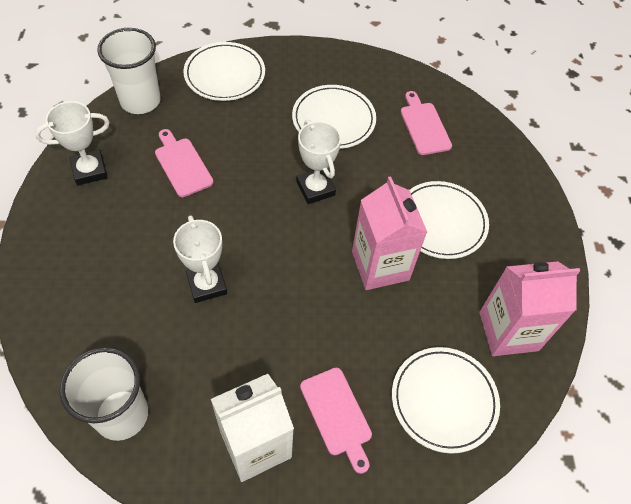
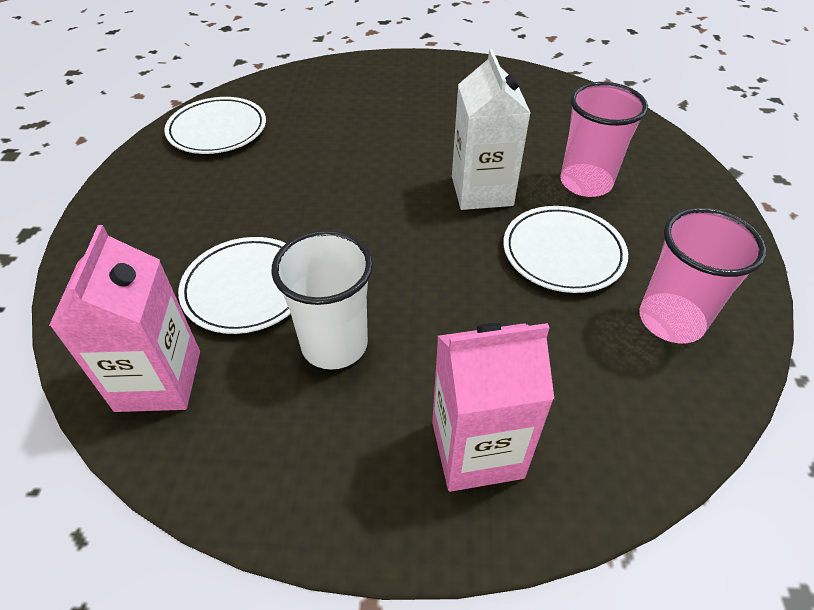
pink cup: none = 0 -> [560,82,648,197] [639,208,767,343] = 2
pink cutting board: [155,129,213,197] [300,368,372,474] [401,91,452,155] = 3 -> none = 0
white cup: [60,347,148,441] [97,28,161,114] = 2 -> [271,230,373,370] = 1
white plate: [183,42,265,101] [292,85,376,149] [392,347,500,454] [410,181,489,259] = 4 -> [164,97,266,154] [178,237,291,334] [503,206,628,293] = 3
white trophy: [35,101,110,185] [173,215,227,303] [297,120,341,204] = 3 -> none = 0

